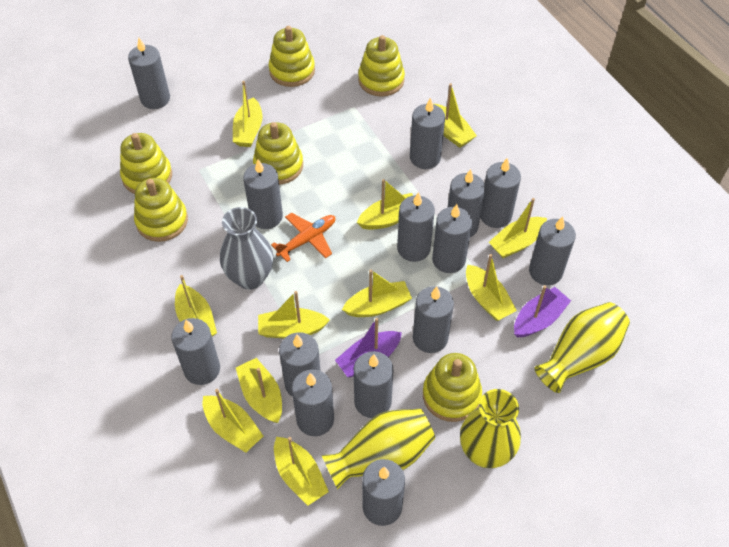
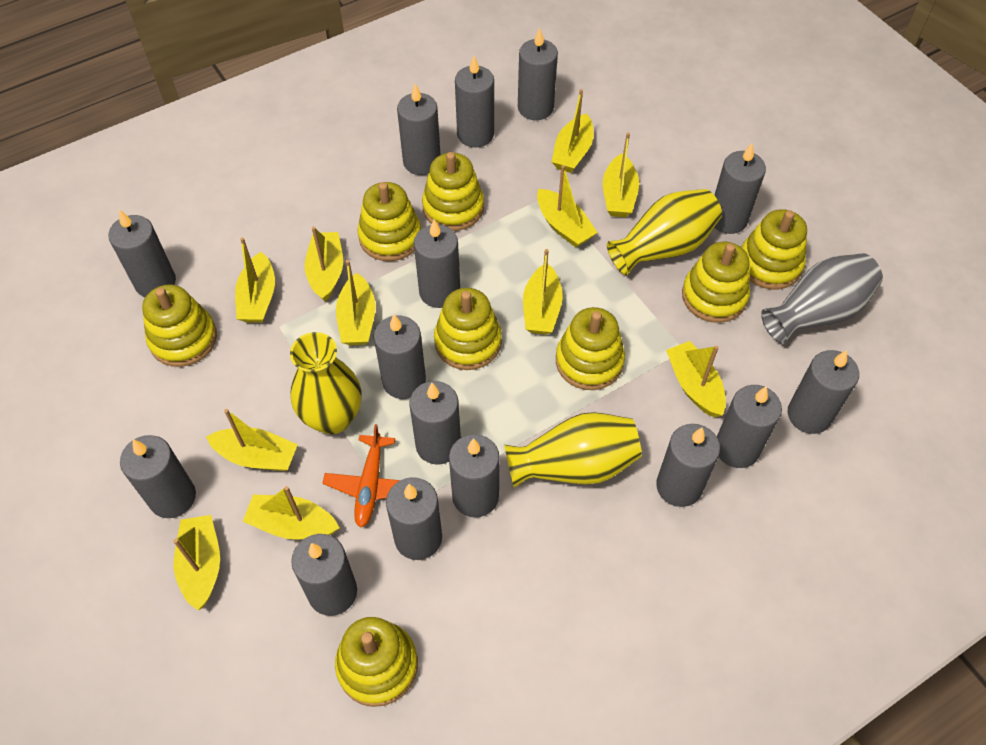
grey candle: [128,38,170,109] [171,318,220,385] [243,159,283,229] [279,332,321,397] [292,369,334,436] [354,351,393,418] [362,459,405,526] [397,192,435,262] [410,98,445,169] [413,286,454,353] [432,204,472,273] [448,169,485,237] [480,158,521,228] [529,216,576,285] = 14 -> [108,209,176,297] [120,435,196,518] [291,534,357,616] [374,314,426,399] [386,477,442,560] [397,84,441,175] [409,381,461,464] [414,220,460,308] [449,434,500,517] [455,56,494,148] [518,28,558,120] [656,424,720,507] [714,144,766,234] [717,385,782,468] [788,350,859,434] = 15
purple boat: [335,318,402,377] [514,285,571,337] = 2 -> none = 0
yellow stacking toy: [120,133,172,194] [134,178,188,242] [253,122,303,185] [269,26,315,87] [358,35,405,97] [423,353,482,422] = 6 -> [142,285,217,367] [335,617,418,707] [357,182,421,261] [422,152,484,231] [434,288,502,370] [556,307,625,390] [682,242,750,323] [741,209,807,289] = 8

